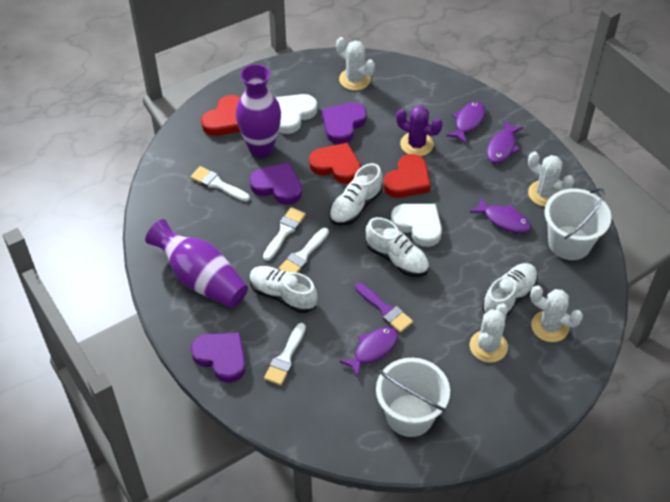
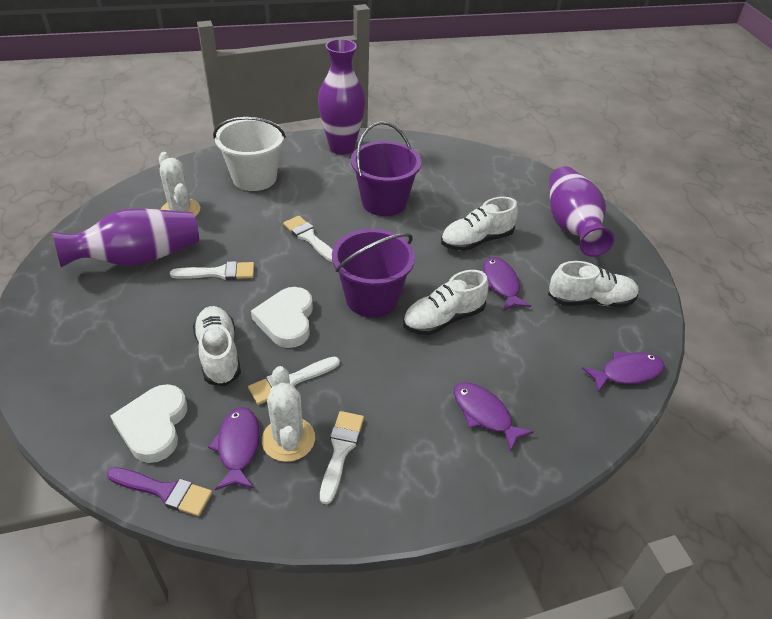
purple bucket: none = 0 -> [332,229,415,317] [351,122,421,216] = 2
purple cactus: [396,106,443,156] = 1 -> none = 0
purple heart: [191,332,246,383] [250,163,302,205] [322,103,367,144] = 3 -> none = 0
purple vase: [145,219,248,308] [236,64,281,158] = 2 -> [52,208,199,267] [318,39,366,155] [549,166,614,257] = 3
red heart: [201,95,240,136] [309,142,361,184] [383,154,431,198] = 3 -> none = 0
white bucket: [376,358,450,437] [544,188,611,260] = 2 -> [213,117,286,191] = 1
white cactus: [336,37,375,91] [470,303,508,363] [528,151,574,207] [530,285,583,342] = 4 -> [159,152,200,217] [262,366,315,462] = 2

